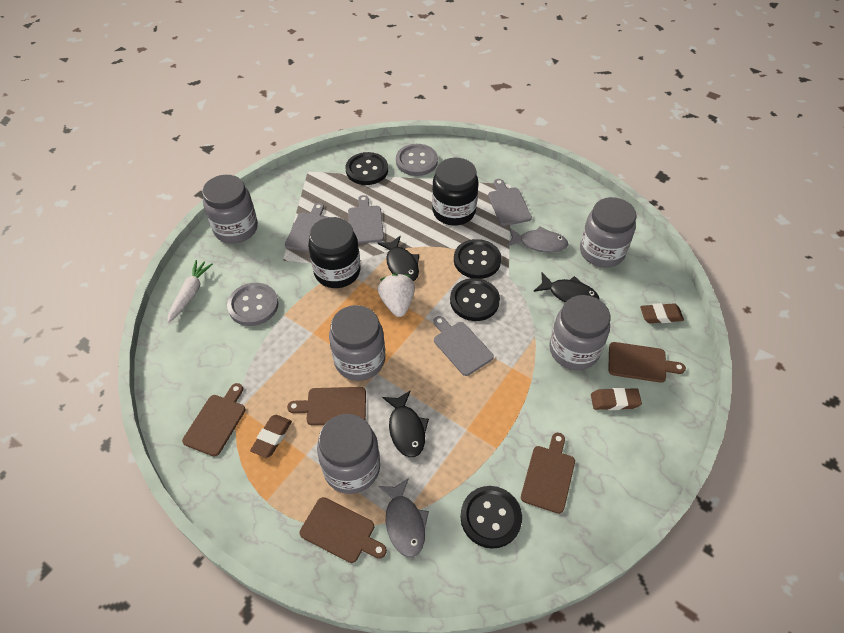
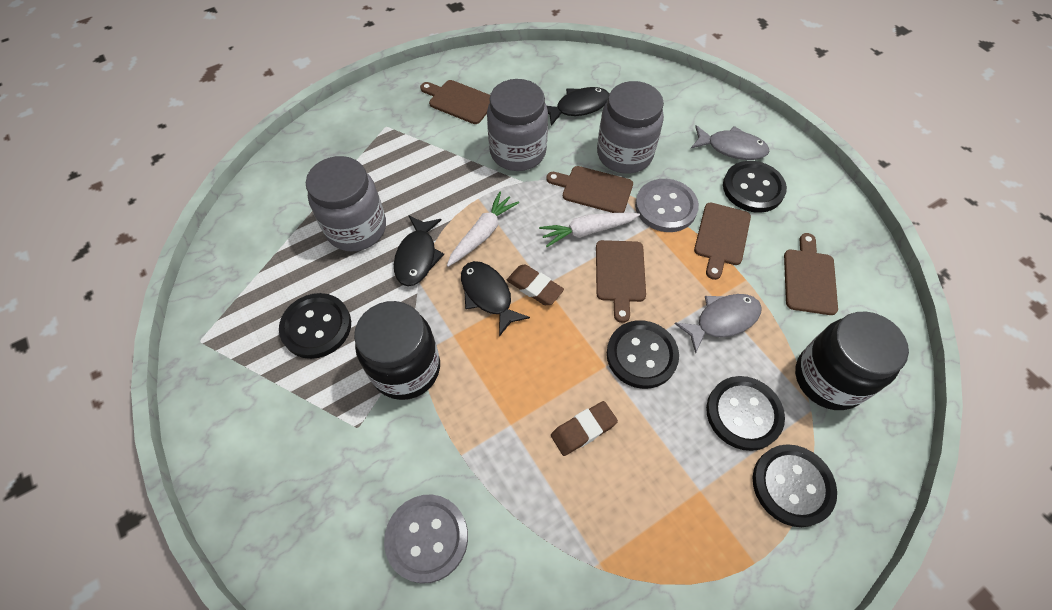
black button: [346,152,388,185] [450,278,500,321] [454,239,501,279] [460,486,522,549] = 4 -> [279,293,351,359] [607,320,679,389] [706,376,785,451] [723,161,787,213] [753,444,837,527] = 5
brown eraser: [250,415,292,458] [591,388,642,410] [640,303,684,323] = 3 -> [507,264,564,305] [551,401,618,456] = 2
grey cutting board: [285,203,328,252] [348,195,384,244] [433,316,494,376] [488,179,532,226] = 4 -> none = 0
grey jar: [202,175,258,243] [317,414,380,494] [329,305,385,381] [549,295,610,370] [580,197,637,267] = 5 -> [306,156,386,252] [487,79,548,171] [597,81,664,174] = 3
white carrot: [167,260,213,323] = 1 -> [447,192,519,267] [539,212,640,247] = 2
white strawberry: [378,274,415,317] = 1 -> none = 0

